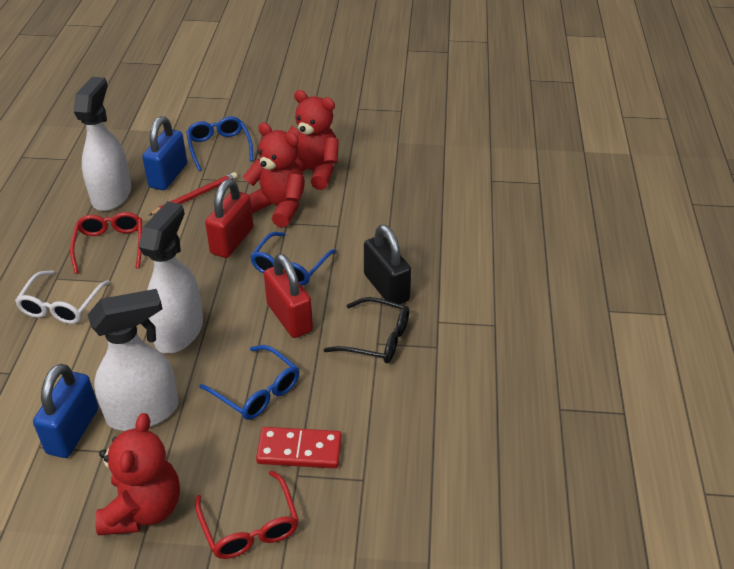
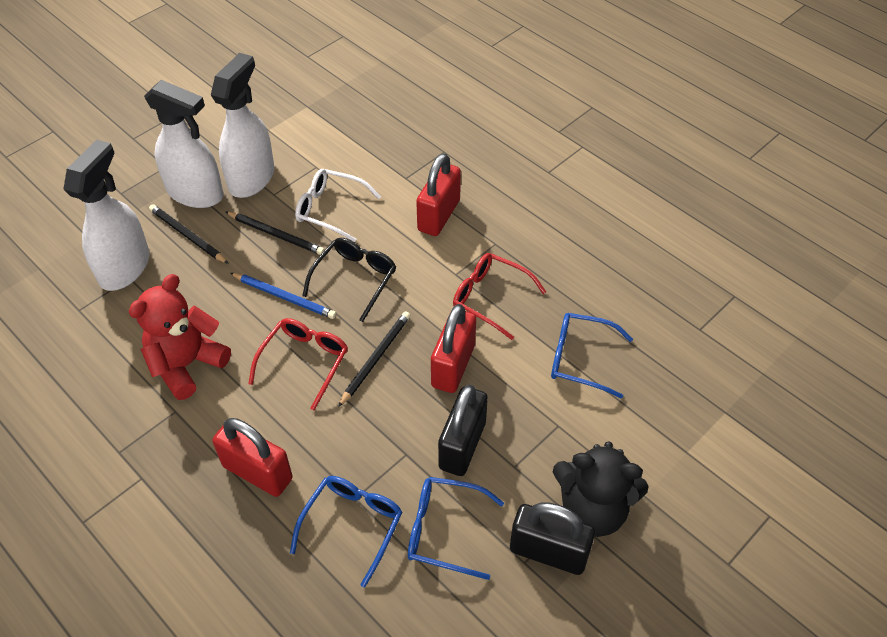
black padlock: [364,225,411,307] = 1 -> [438,385,488,476] [510,502,595,575] = 2
black pencil: none = 0 -> [149,204,229,264] [226,212,325,255] [338,311,410,407] = 3
black teddy bear: none = 0 -> [553,441,649,537] = 1
blue padlock: [33,364,98,458] [142,116,187,190] = 2 -> none = 0
blue pencil: none = 0 -> [230,273,336,319] = 1
red domino: [256,427,342,468] = 1 -> none = 0
red padlock: [205,179,253,258] [264,254,313,338] = 2 -> [212,418,293,497] [416,153,461,236] [431,304,476,393] = 3
red pencil: [149,172,237,215] = 1 -> none = 0
red teddy bear: [95,413,180,535] [243,123,305,228] [287,90,339,190] = 3 -> [129,274,231,400] = 1

